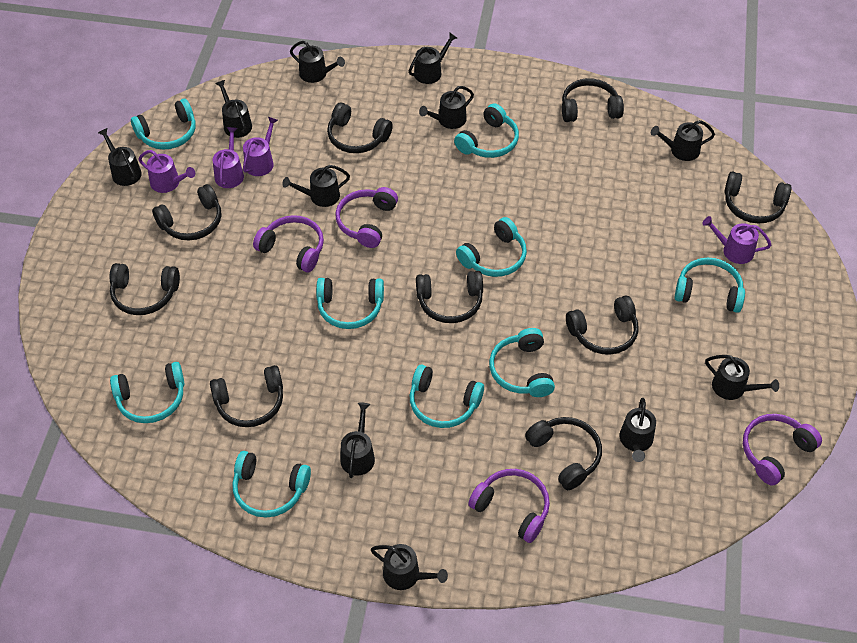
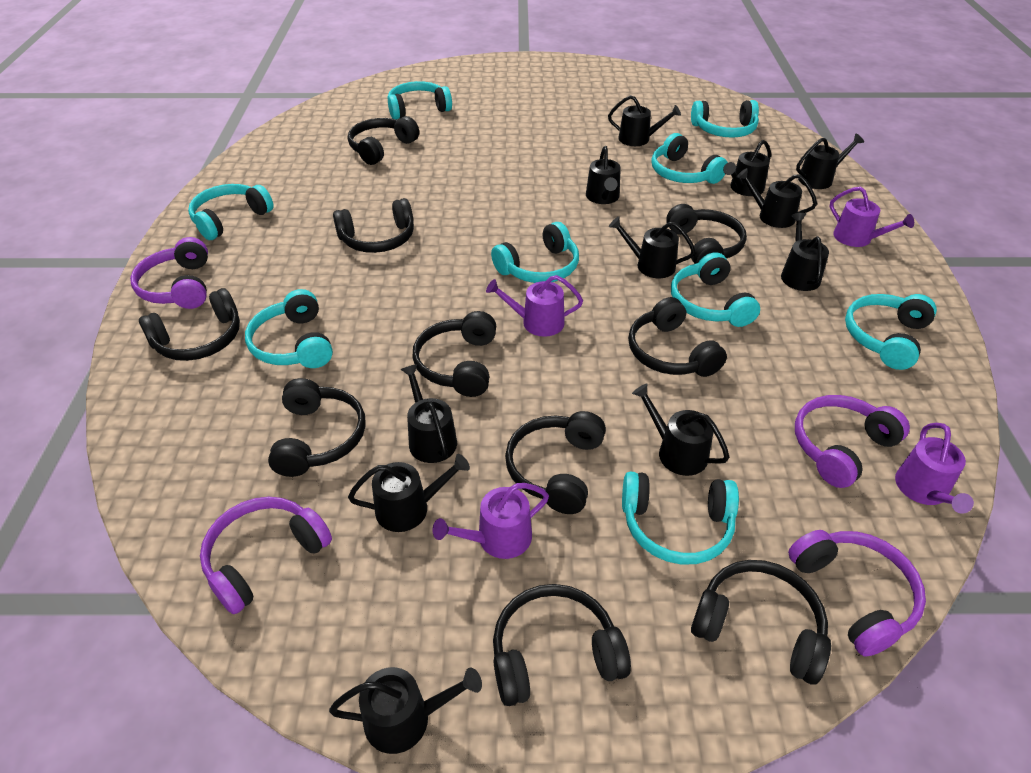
black headphones: [110,263,180,315] [152,184,221,240] [210,365,283,427] [327,103,393,153] [416,271,483,323] [525,417,602,490] [562,78,624,122] [566,296,639,355] [724,171,792,224] = 9 -> [139,288,240,361] [268,378,366,477] [333,198,414,253] [348,116,419,165] [412,311,496,397] [493,584,631,706] [505,411,606,514] [628,297,727,377] [666,204,747,264] [691,560,831,685] = 10

